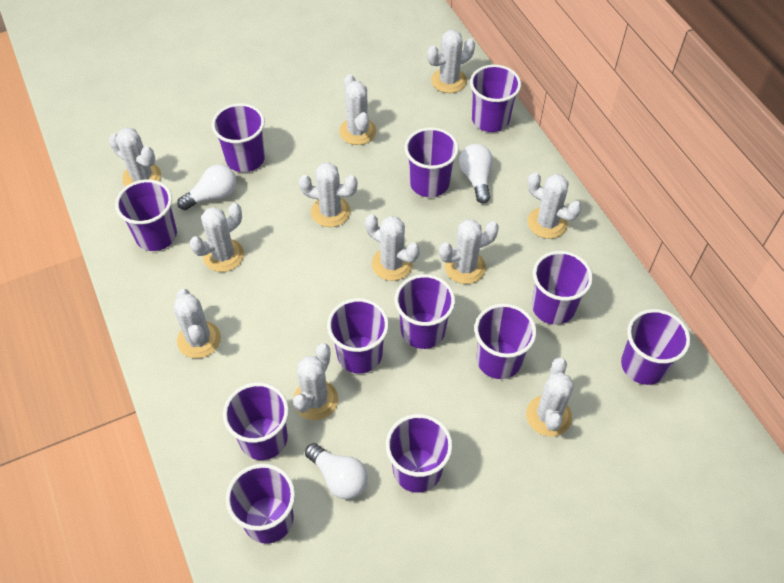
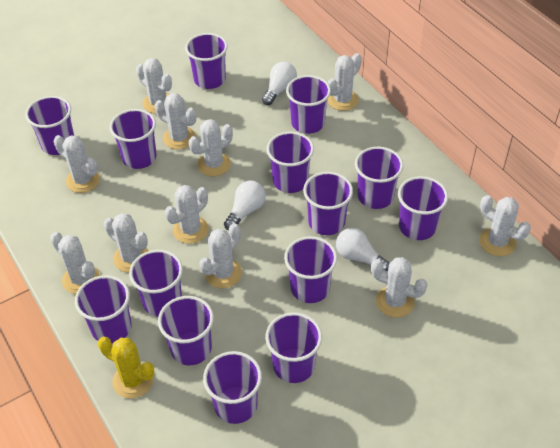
purple cup: [115,179,177,251] [211,103,265,172] [223,382,289,460] [226,464,295,544] [327,298,389,374] [386,414,453,493] [395,274,455,349] [405,127,459,197] [470,65,521,132] [474,303,537,379] [532,251,593,325] [621,309,690,385] = 12 -> [25,96,74,155] [75,275,132,344] [110,109,157,169] [129,250,183,317] [158,296,214,365] [185,33,228,89] [203,351,262,424] [265,312,322,383] [267,132,314,193] [284,236,337,303] [286,75,331,134] [303,172,353,235] [355,147,403,209] [398,176,448,240] = 14
yellow cactus: none = 0 -> [98,337,154,399] = 1

